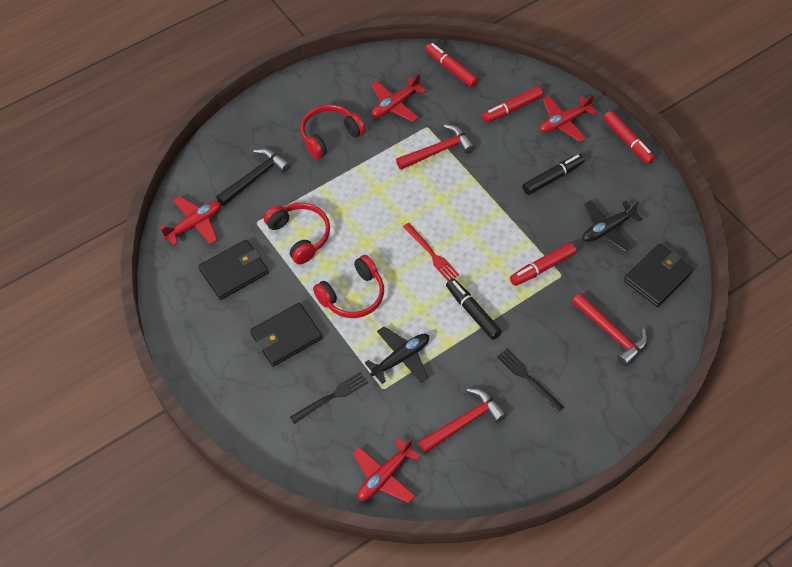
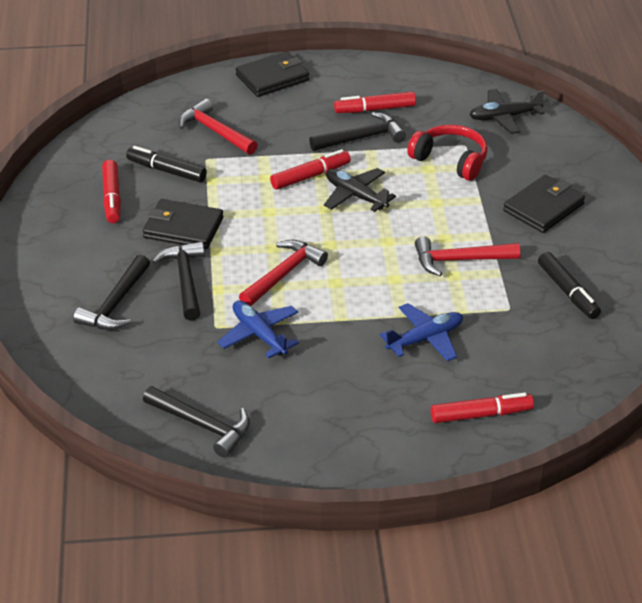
black fork: [290,372,368,424] [497,349,564,412] = 2 -> none = 0
black hammer: [216,148,291,206] = 1 -> [73,255,150,330] [143,386,250,458] [152,241,205,321] [309,112,406,151] = 4
blue plane: none = 0 -> [218,300,299,358] [380,303,463,362] = 2
red fork: [403,223,459,281] = 1 -> none = 0
red headphones: [264,203,330,264] [300,104,365,159] [313,255,384,318] = 3 -> [407,125,488,181] = 1
red plane: [159,196,221,245] [353,438,420,503] [371,73,426,122] [540,94,597,142] = 4 -> none = 0

